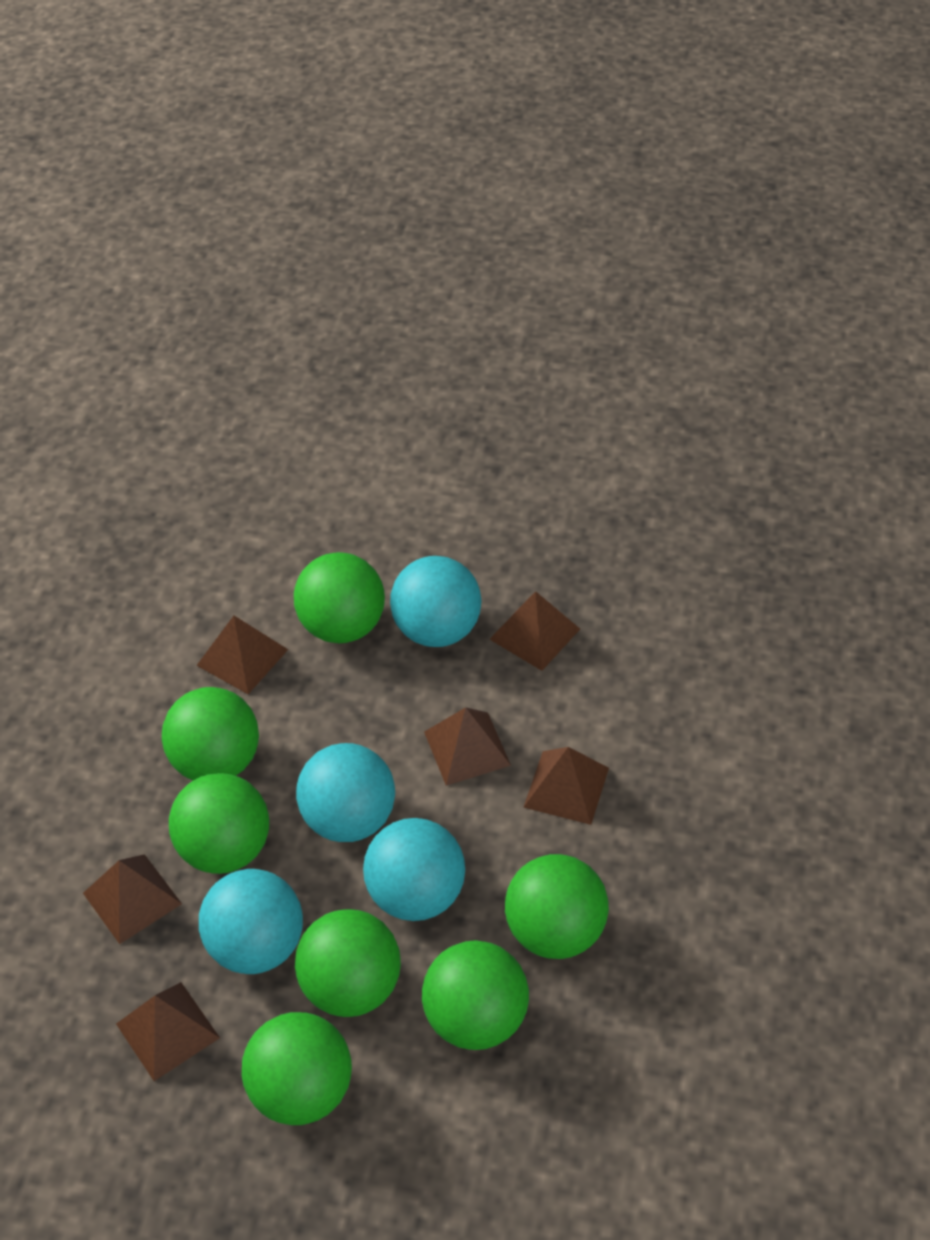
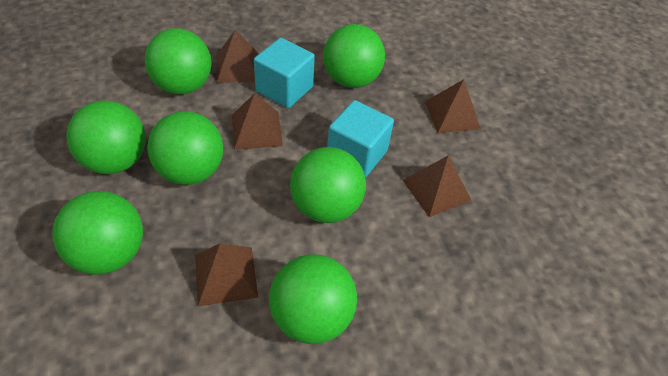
brown pyramid: [83,854,182,944] [116,982,220,1081] [196,616,288,694] [424,707,511,786] [490,591,580,671] [524,747,609,825] = 6 -> [195,243,258,306] [216,30,259,83] [232,93,283,150] [402,155,471,217] [425,79,481,133] = 5
turquoise ball: [199,869,303,974] [296,743,395,842] [363,818,465,921] [390,556,482,647] = 4 -> none = 0
turquoise cube: none = 0 -> [254,38,315,108] [327,100,394,177] = 2

